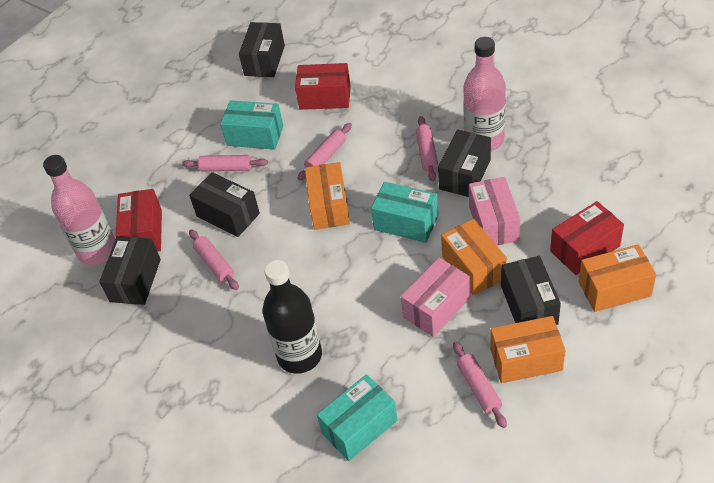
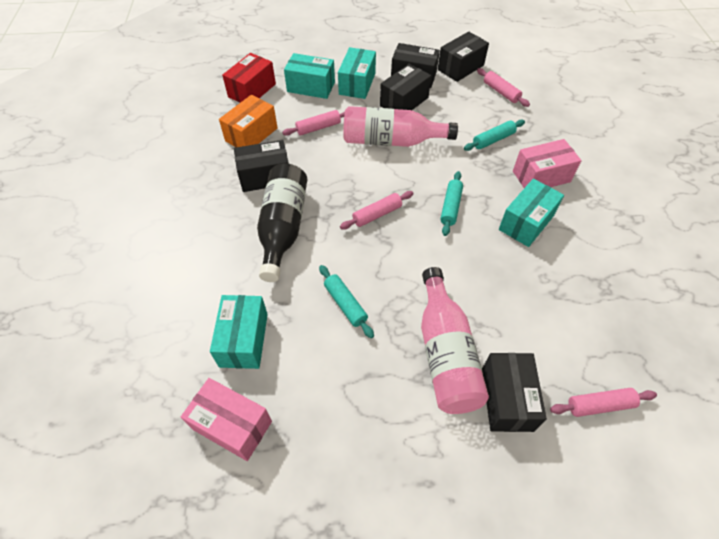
orange box: [305,162,350,230] [441,219,507,296] [490,316,565,383] [579,244,656,312] = 4 -> [219,95,278,147] = 1
pink rolling pin: [182,155,268,171] [189,229,239,290] [298,123,352,181] [416,116,438,182] [453,342,507,428] = 5 -> [282,110,345,136] [340,191,414,230] [477,68,530,107] [550,388,657,417] = 4
red box: [116,189,162,252] [295,63,351,110] [550,201,624,275] = 3 -> [222,53,276,103] = 1
turquoise box: [220,100,283,150] [317,374,397,461] [371,182,438,243] = 3 -> [210,295,268,369] [284,53,335,99] [338,47,376,99] [499,179,564,247] = 4
turquoise rolling pin: none = 0 -> [319,265,374,338] [440,171,463,236] [464,120,525,151] = 3

